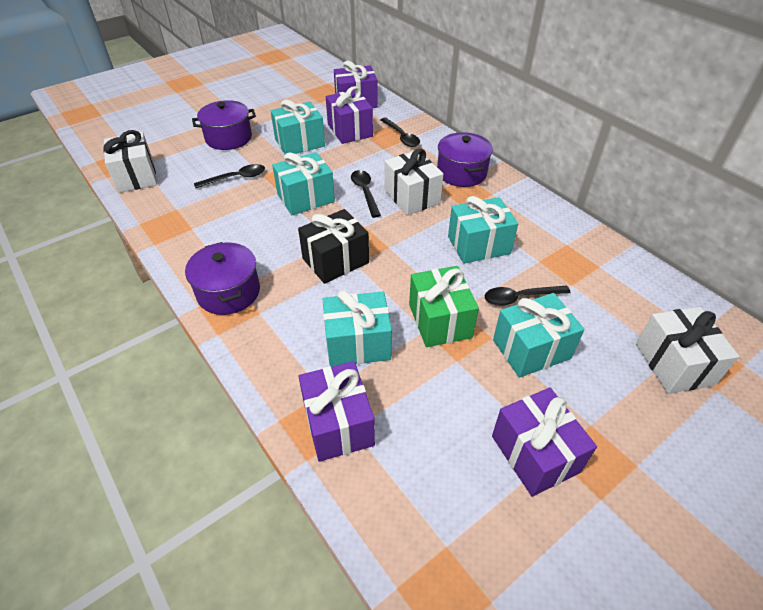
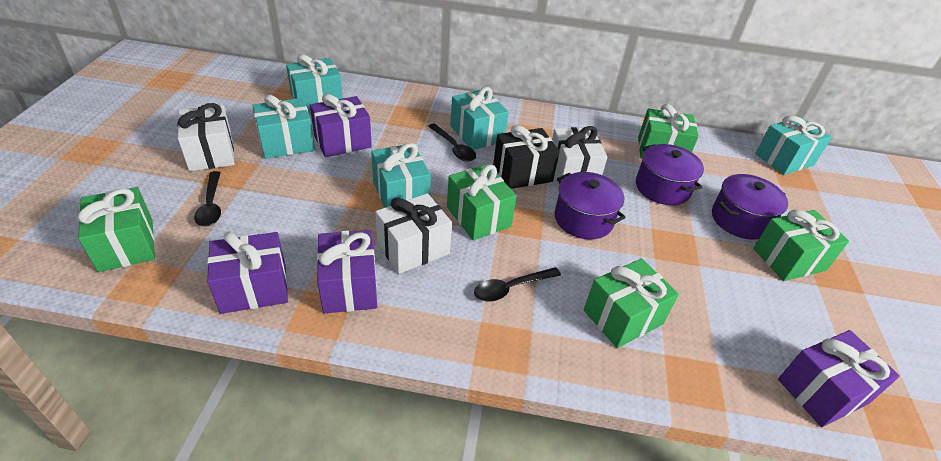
black spoon: [194,164,265,188] [351,170,381,218] [380,118,420,147] [485,286,571,306] = 4 -> [194,171,221,226] [428,123,476,162] [474,267,561,302] = 3
green gift: [409,266,479,347] = 1 -> [78,187,155,272] [447,164,517,240] [584,258,679,348] [638,104,699,159] [753,210,849,281] = 5

